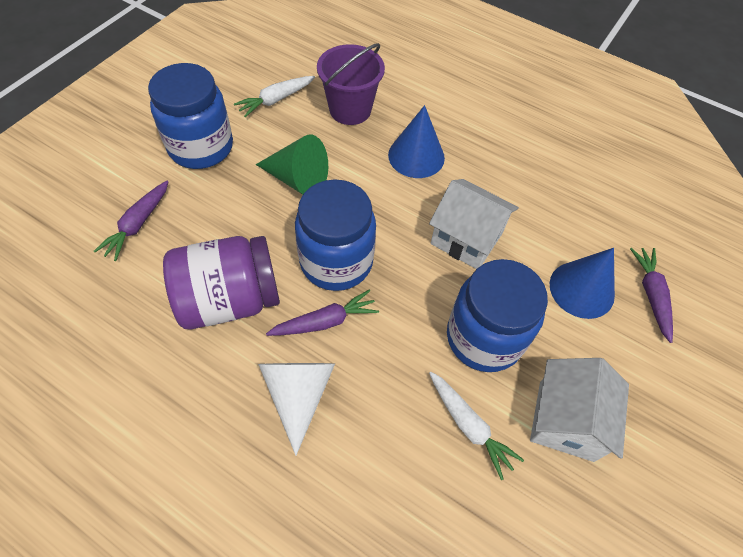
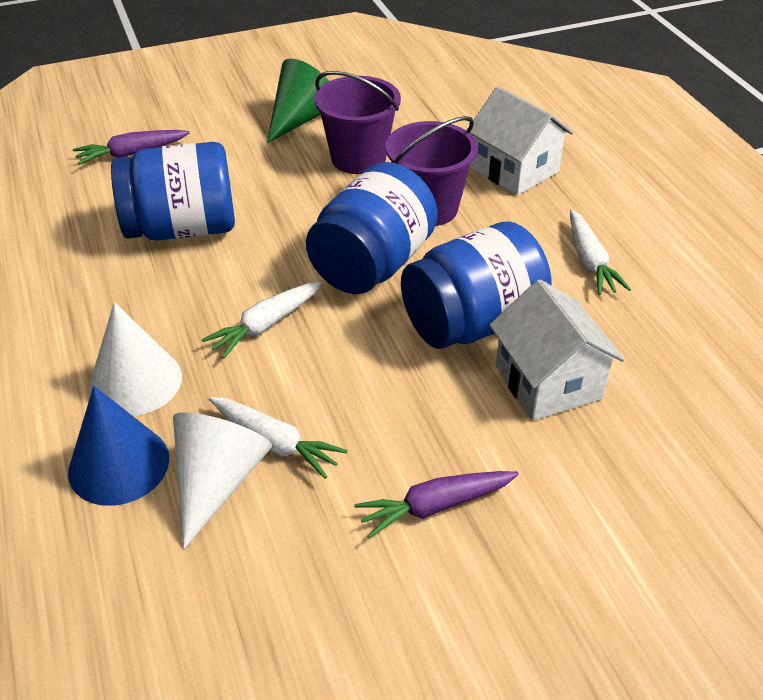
blue cone: [388,105,445,178] [550,248,615,319] = 2 -> [68,386,169,506] = 1
purple bucket: [317,43,385,125] = 1 -> [314,71,401,174] [385,116,478,226] = 2
purple carrot: [94,181,169,261] [266,290,379,336] [630,248,673,343] = 3 -> [73,130,190,165] [354,471,519,539] = 2
purple jar: [163,236,280,329] = 1 -> none = 0
white carrot: [234,76,315,117] [429,371,524,480] = 2 -> [201,281,322,359] [209,397,348,479] [570,210,631,295] = 3
white cone: [258,363,335,456] = 1 -> [89,302,182,416] [173,412,272,549] = 2

